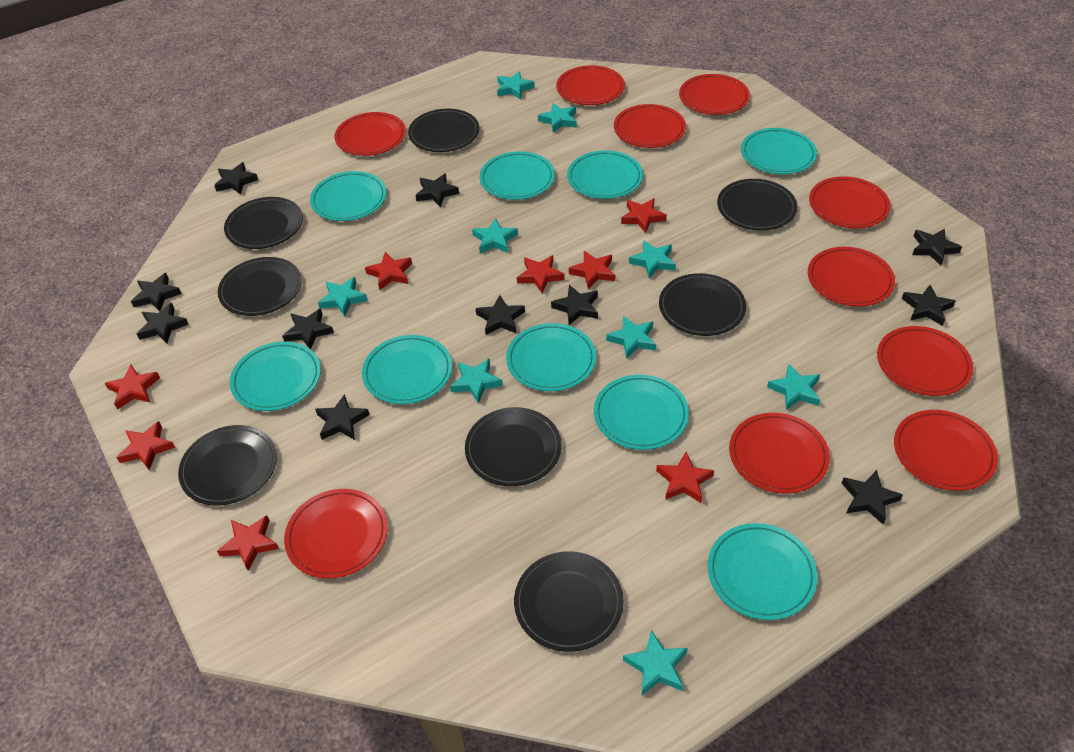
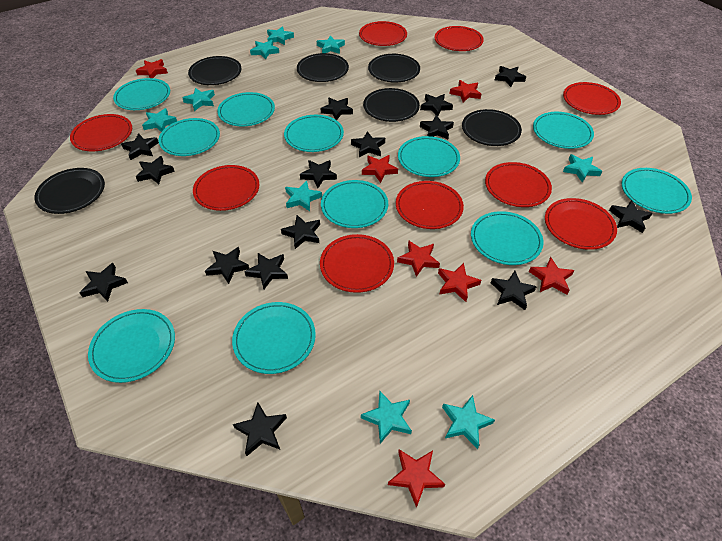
black plate: [178,425,277,505] [218,257,302,316] [224,197,303,249] [408,109,480,152] [465,407,562,486] [514,551,624,652] [659,273,746,336] [717,179,797,231] = 8 -> [34,168,105,214] [188,56,242,85] [297,53,349,82] [363,88,420,122] [368,54,420,82] [462,109,522,146] = 6
black star: [131,273,182,311] [137,303,189,343] [214,162,258,195] [282,308,334,349] [315,394,370,440] [415,173,459,207] [475,295,525,335] [551,285,598,325] [842,470,903,524] [902,285,956,326] [912,229,962,266] = 11 -> [80,263,128,302] [121,133,159,160] [136,156,175,184] [205,247,249,284] [233,402,287,456] [244,253,288,289] [281,215,320,249] [300,160,337,188] [320,97,353,120] [351,131,385,157] [420,94,453,116] [420,115,454,139] [491,271,537,310] [495,66,526,87] [609,200,653,233] = 15
red plate: [284,489,388,579] [334,112,406,156] [556,65,625,105] [614,104,686,148] [679,74,750,115] [729,413,830,494] [808,247,895,307] [809,176,891,228] [877,326,973,396] [894,410,998,491] = 10 -> [70,114,132,151] [193,165,259,211] [320,234,394,293] [359,21,407,46] [396,181,464,229] [435,26,484,51] [485,162,552,207] [545,198,617,250] [563,82,621,115] = 9
red star: [105,365,160,410] [116,421,175,470] [217,516,279,571] [365,252,412,290] [517,255,565,293] [569,251,615,289] [621,198,667,233] [656,452,714,503] = 8 -> [136,59,168,78] [362,155,398,183] [388,449,445,508] [397,240,440,277] [438,263,481,302] [449,80,481,102] [529,257,574,294] = 7
turquoise plate: [230,342,321,411] [310,171,387,221] [362,335,452,404] [480,151,555,200] [506,323,596,391] [567,150,643,199] [594,375,689,450] [708,523,818,620] [741,128,817,174] = 9 -> [88,309,175,383] [113,78,170,110] [158,118,220,156] [217,92,275,126] [232,302,316,374] [284,115,344,152] [321,180,388,228] [398,136,460,177] [471,211,544,265] [533,112,594,149] [622,168,692,214] = 11

